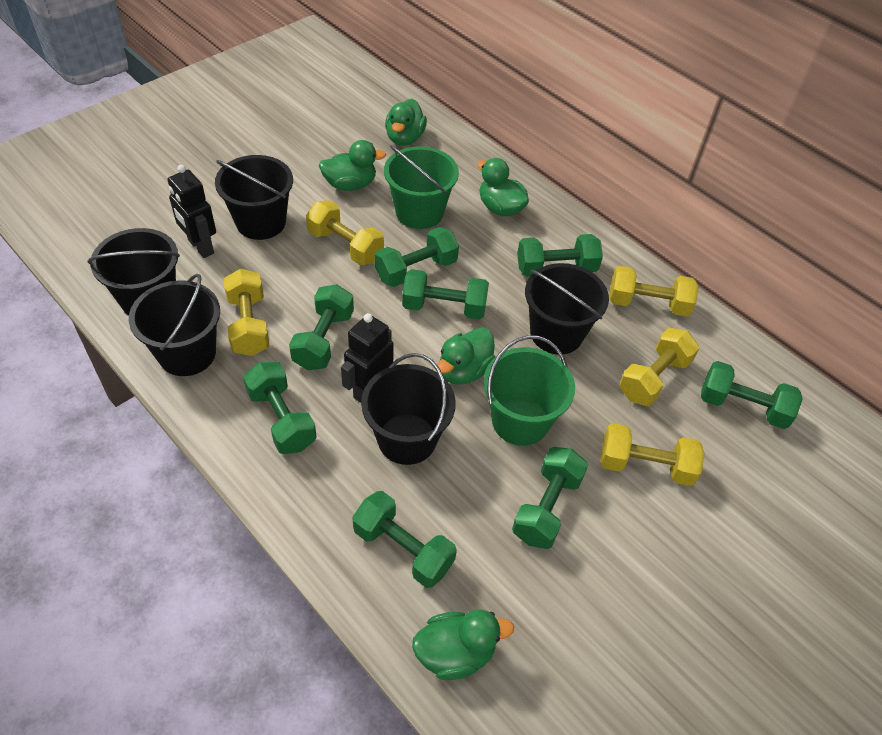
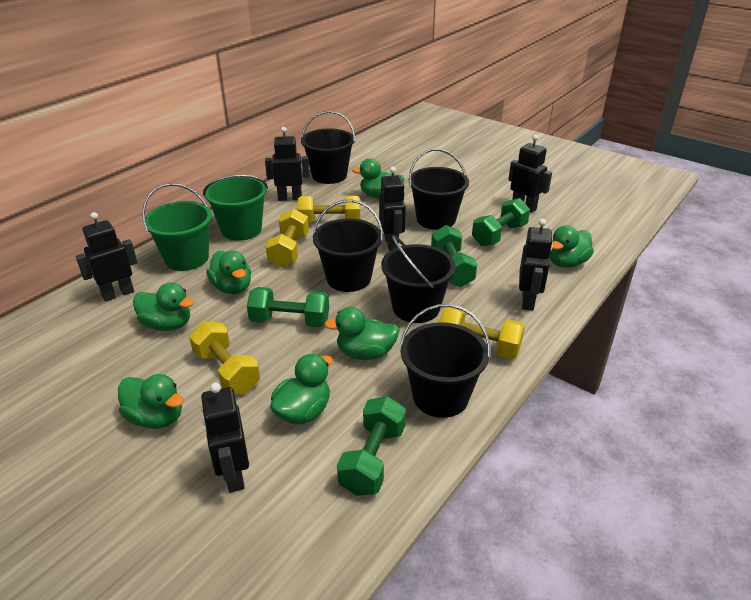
black robot: [168,165,216,258] [341,313,394,403] = 2 -> [75,212,138,302] [201,383,249,493] [265,127,309,201] [379,167,406,251] [508,135,552,213] [519,219,553,311] = 6
green duck: [319,140,386,191] [385,99,427,146] [412,609,514,680] [437,327,495,385] [477,158,529,216] = 5 -> [118,374,184,429] [133,282,194,331] [206,250,251,294] [270,354,333,424] [324,307,399,360] [352,158,405,199] [549,225,594,268] = 7
green dumbbell: [243,362,317,454] [289,284,354,370] [352,491,457,588] [375,227,459,287] [402,269,489,319] [512,447,588,549] [517,234,603,276] [701,361,803,429] = 8 -> [247,287,329,327] [337,396,406,496] [431,225,477,287] [472,198,530,246] = 4
yellow dumbbell: [224,269,269,356] [306,200,384,265] [601,423,705,486] [609,266,699,317] [619,328,699,406] = 5 -> [189,322,260,394] [266,209,309,267] [297,196,360,223] [439,307,525,359] = 4

